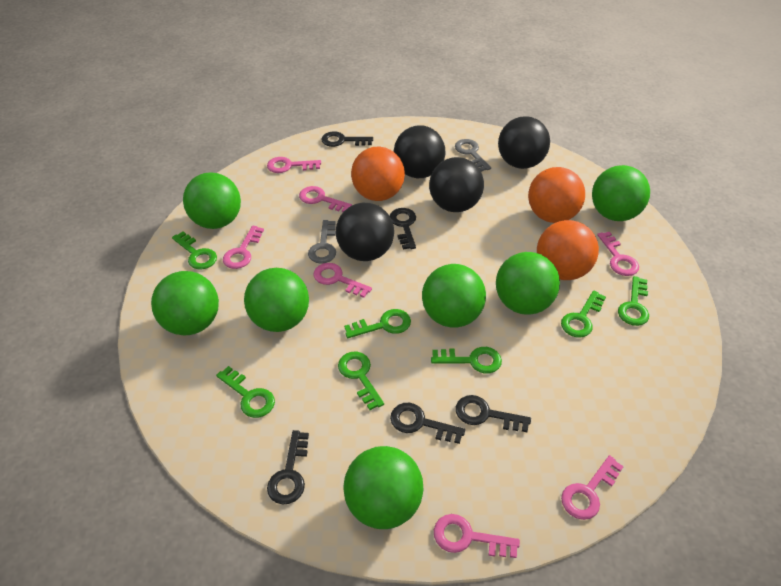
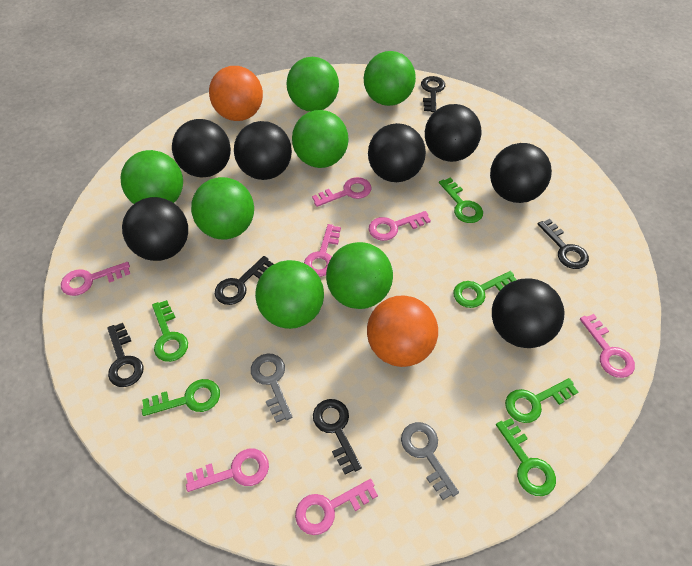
black ball: [336,203,394,261] [394,126,445,178] [429,157,484,212] [498,116,550,169] = 4 -> [122,197,188,261] [172,119,231,178] [234,121,292,180] [368,123,426,182] [425,104,481,162] [490,143,552,203] [492,278,564,348] = 7
green key: [172,231,217,269] [216,366,275,418] [338,352,384,410] [344,309,411,338] [431,347,502,374] [561,290,606,338] [618,276,649,326] = 7 -> [142,379,220,416] [152,300,188,362] [439,177,483,223] [453,271,517,308] [496,418,556,496] [505,378,578,423] = 6
orange ball: [351,147,405,201] [528,167,585,223] [537,220,599,280] = 3 -> [209,66,263,121] [367,295,438,367] = 2

